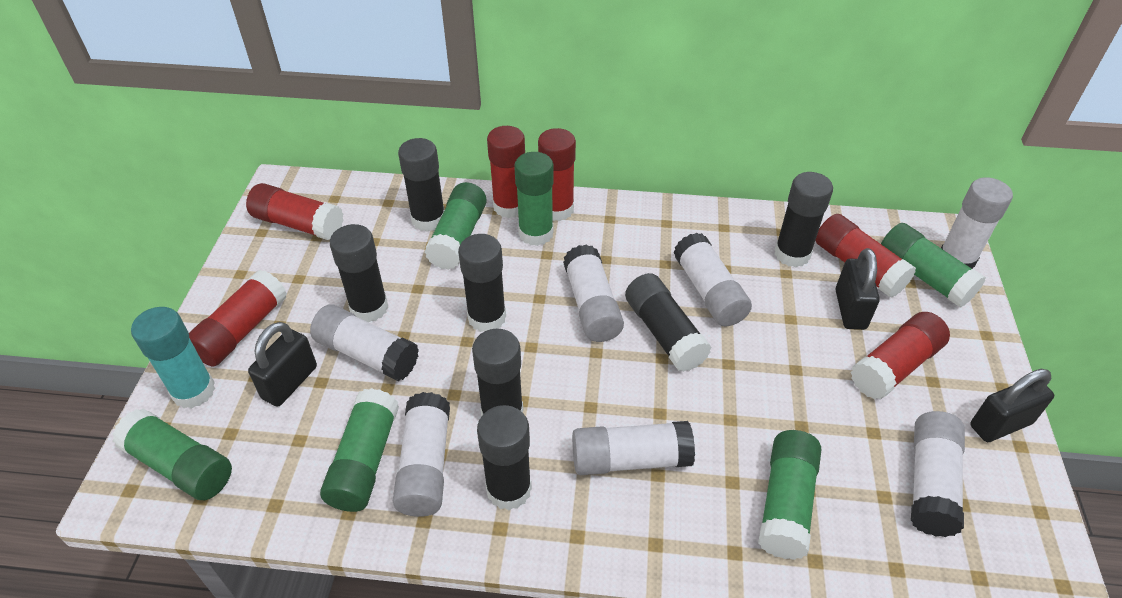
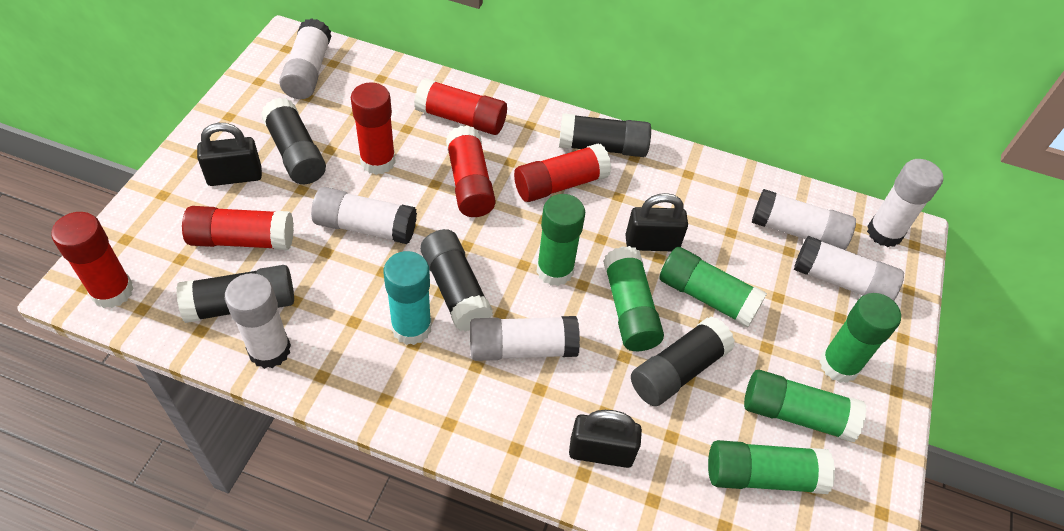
black glue stick: [330,224,388,323] [398,138,444,232] [458,234,506,332] [472,329,523,416] [477,405,532,510] [625,273,712,372] [774,172,833,267] = 7 -> [176,265,294,323] [261,98,326,184] [420,229,493,332] [559,113,651,157] [631,316,735,406] = 5

